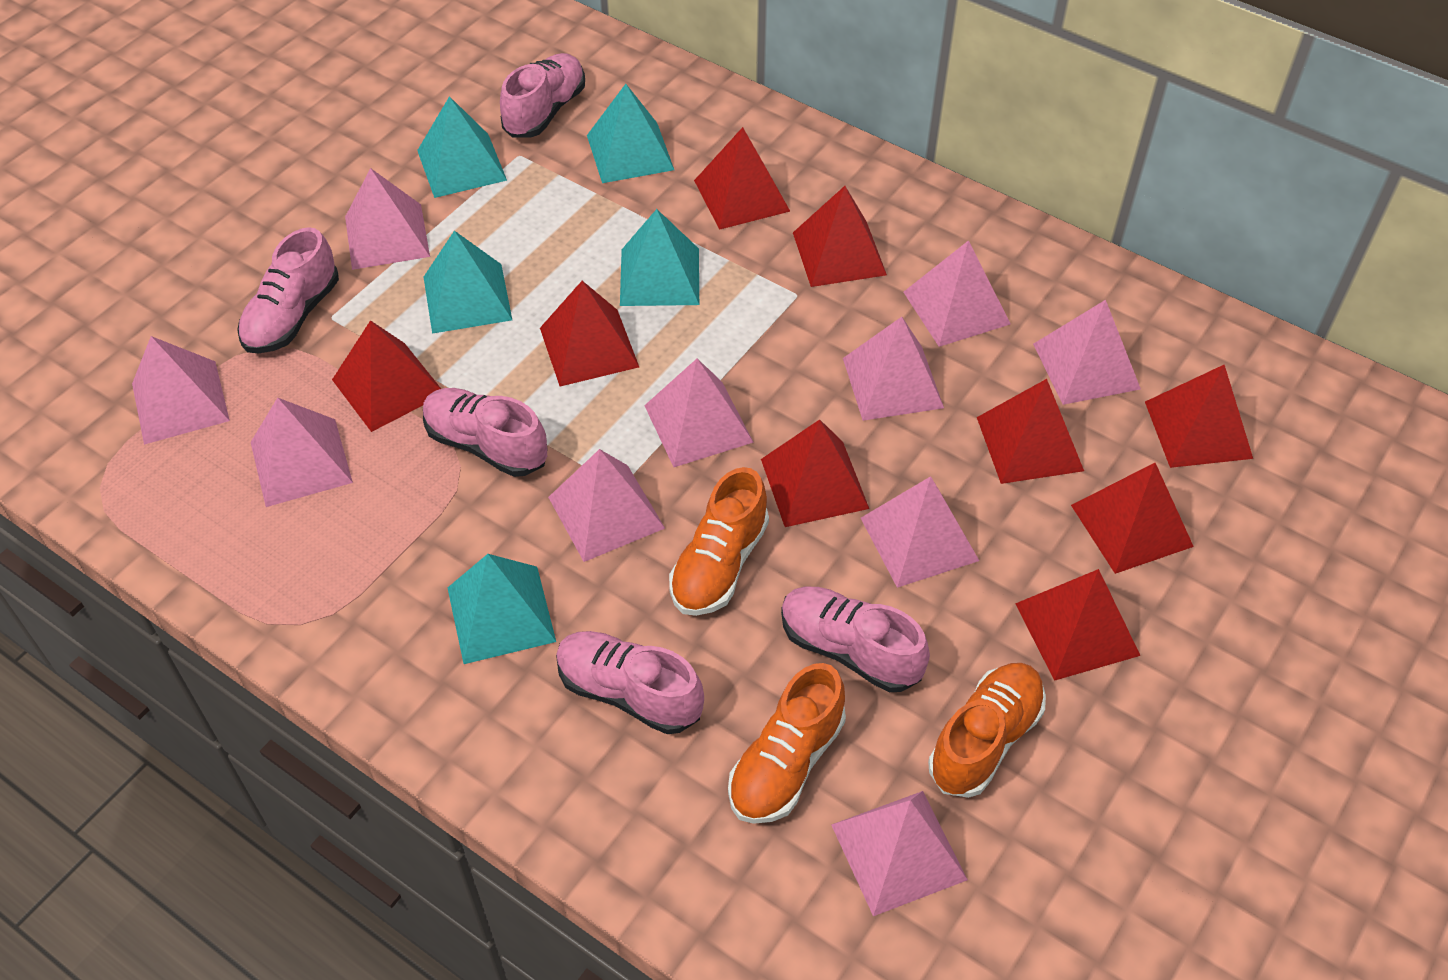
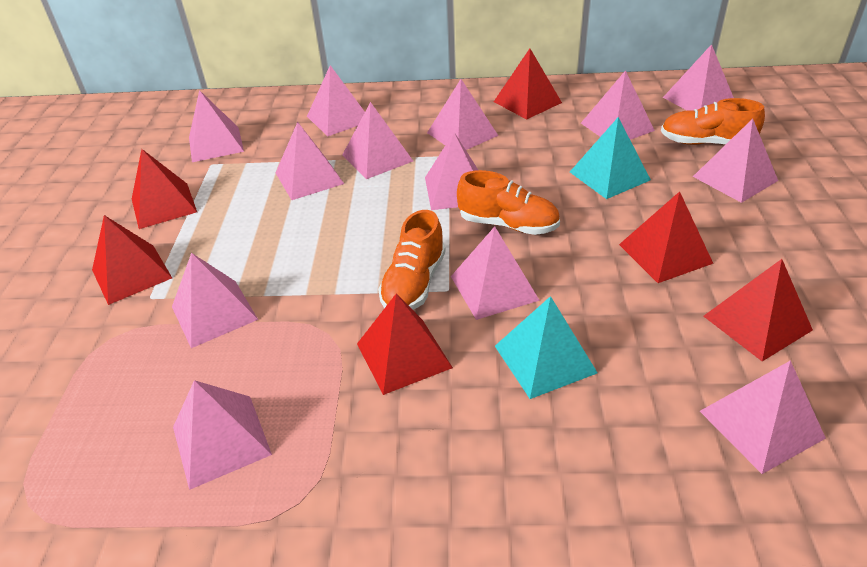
pink pyramid: [132,336,230,445] [251,397,353,507] [345,168,430,270] [548,449,665,562] [644,359,754,467] [831,791,968,916] [843,317,944,421] [861,476,979,588] [903,240,1011,347] [1033,300,1141,405] = 10 -> [172,253,258,348] [173,380,272,490] [189,90,244,162] [276,122,344,200] [307,65,365,137] [342,102,413,179] [425,132,478,210] [427,79,498,150] [451,226,540,320] [581,70,655,140] [663,44,734,111] [693,119,778,203] [700,360,826,474] = 13
pink shoe: [237,227,339,353] [423,388,548,477] [500,53,585,138] [556,631,704,734] [781,587,930,692] = 5 -> none = 0
red pyramid: [332,320,441,432] [540,281,639,386] [694,127,790,230] [761,419,869,527] [793,186,887,287] [977,379,1084,484] [1015,569,1141,681] [1071,463,1194,574] [1145,364,1253,468] = 9 -> [92,215,172,305] [132,149,197,229] [357,294,453,395] [494,49,562,120] [619,191,713,283] [704,259,813,361] = 6
turquoise pyramid: [417,96,507,198] [424,231,512,334] [448,554,556,664] [587,84,674,183] [620,209,699,306] = 5 -> [495,296,598,399] [570,117,651,199] = 2

